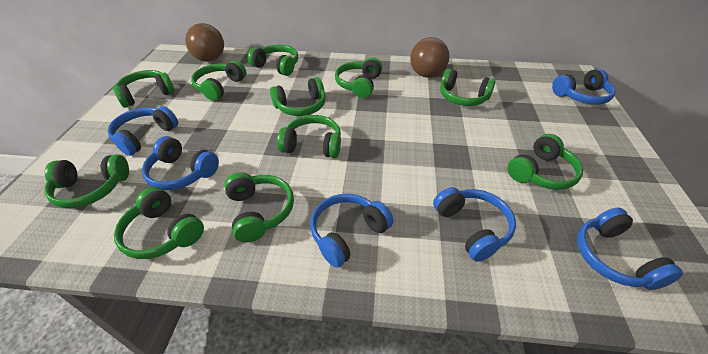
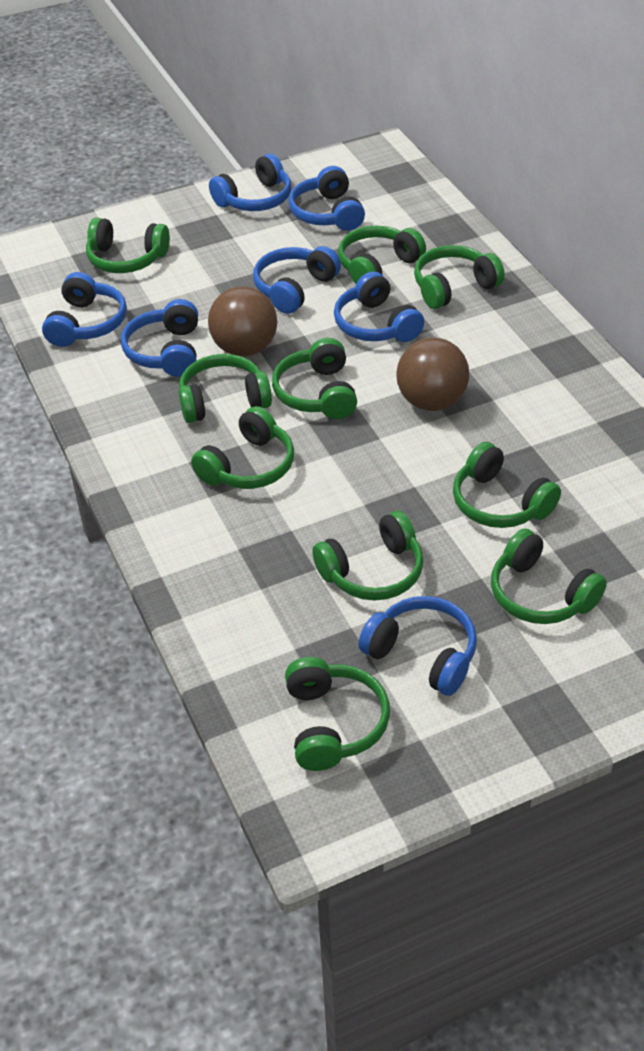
blue headphones: [108,106,178,156] [142,136,219,190] [310,194,394,268] [433,187,516,262] [552,69,616,105] [577,207,683,290] = 6 -> [42,272,127,347] [121,299,198,377] [209,154,291,211] [253,246,341,314] [289,166,365,231] [334,272,424,342] [358,596,477,696] = 7
green headphones: [45,154,129,208] [113,70,175,108] [114,187,204,259] [191,60,246,101] [224,172,294,242] [248,45,298,76] [270,77,326,116] [277,115,341,158] [335,57,382,98] [440,69,496,106] [507,134,583,190] = 11 -> [86,218,170,273] [179,354,272,423] [191,406,294,489] [272,338,357,419] [285,657,390,771] [312,511,423,601] [338,226,426,284] [414,245,505,309] [453,442,561,528] [491,529,607,624] = 10

